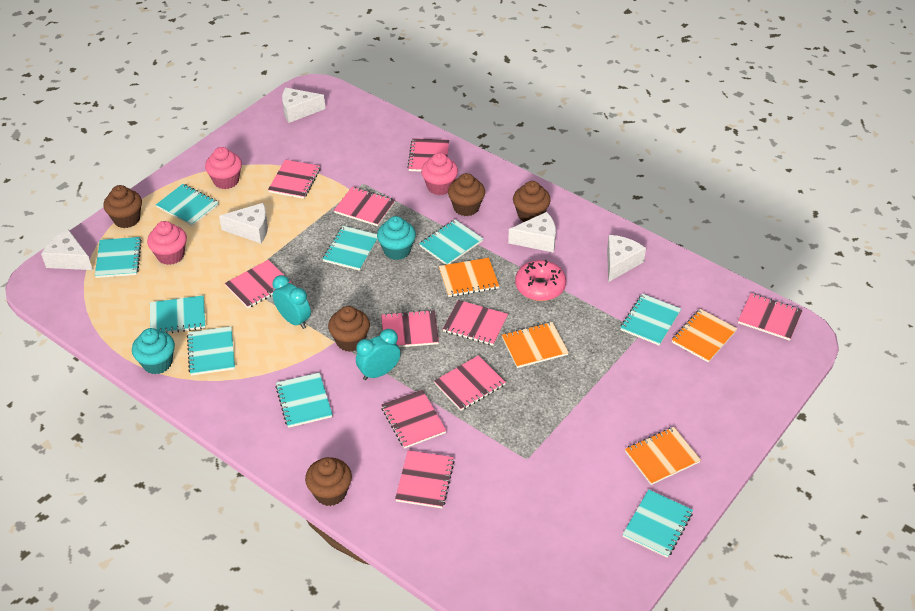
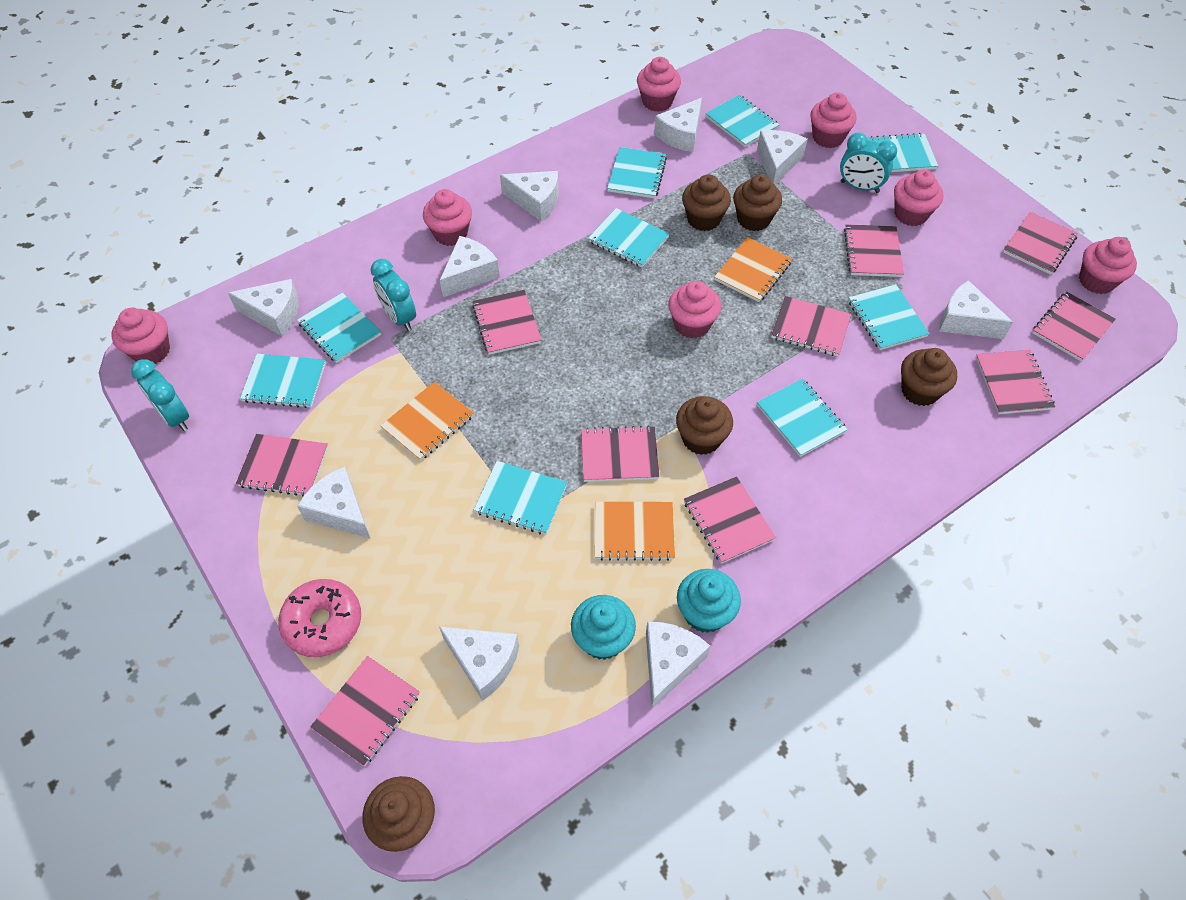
orange notebook: [439,258,499,297] [502,322,569,368] [625,427,701,485] [672,309,737,363] = 4 -> [380,382,474,461] [595,502,675,561] [714,237,792,302] = 3
pink cupcake: [147,221,187,265] [205,147,242,189] [421,153,458,195] = 3 -> [111,307,170,364] [423,189,472,246] [637,57,681,112] [668,281,721,338] [810,92,857,148] [894,170,943,226] [1079,237,1137,294] = 7
turquoise clock: [272,275,311,329] [356,329,401,380] = 2 -> [131,359,189,431] [371,259,416,331] [840,132,897,193] = 3
white cheese: [41,229,93,270] [219,203,268,243] [282,88,325,123] [508,212,556,253] [607,235,646,282] = 5 -> [228,279,299,336] [297,466,371,539] [439,627,519,701] [440,236,500,297] [500,171,558,221] [646,622,710,709] [654,98,702,152] [757,130,808,185] [939,280,1013,339] = 9

